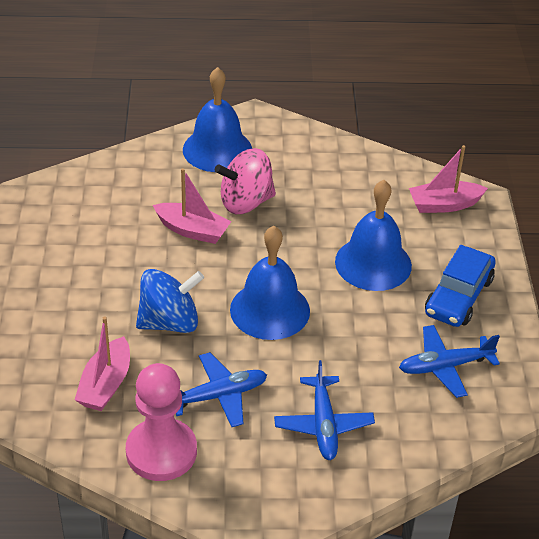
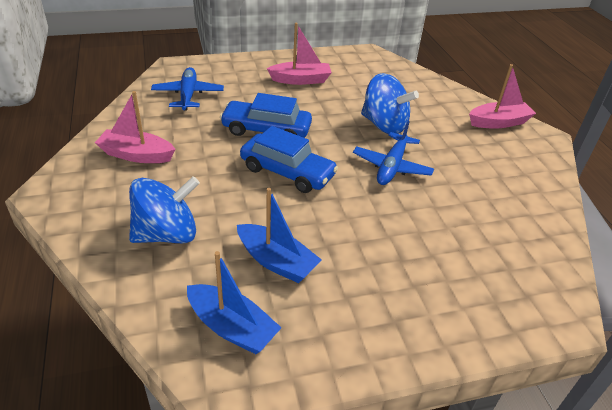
blue bell: [183,67,252,172] [230,226,310,340] [335,180,412,291] = 3 -> none = 0
blue boat: none = 0 -> [187,251,282,354] [237,188,322,283] = 2
blue car: [425,245,496,327] = 1 -> [220,93,312,138] [240,126,338,193] = 2
blue plane: [176,352,267,427] [274,360,375,460] [399,325,500,398] = 3 -> [151,67,224,110] [353,121,434,185] = 2
blue spinning top: [136,269,204,333] = 1 -> [129,176,200,243] [361,73,419,134] = 2
pink pawn: [126,363,197,481] = 1 -> none = 0
pink spinning top: [215,148,276,214] = 1 -> none = 0

